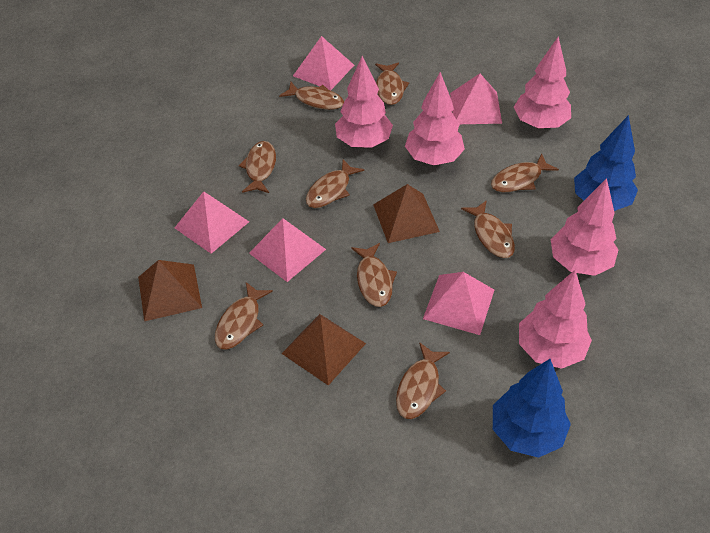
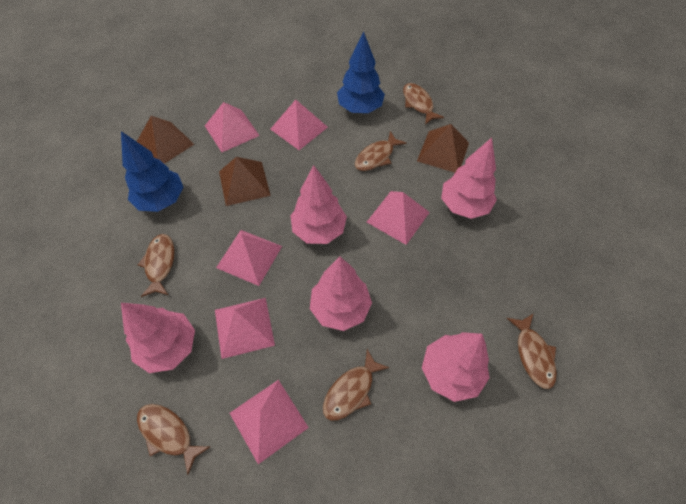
brown fish: [215,282,273,350] [239,141,276,193] [279,82,344,110] [306,159,364,208] [351,243,397,307] [375,62,409,105] [396,342,450,419] [461,200,515,258] [491,153,559,192] = 9 -> [137,404,210,475] [138,234,174,297] [323,349,389,421] [355,131,406,171] [403,83,444,125] [507,313,557,389] = 6
pink pyramid: [175,191,249,254] [249,218,326,282] [293,36,354,90] [423,272,494,335] [450,74,502,124] = 5 -> [205,102,260,152] [215,298,275,359] [216,230,282,286] [230,380,309,464] [270,100,328,150] [367,191,430,245] = 6

